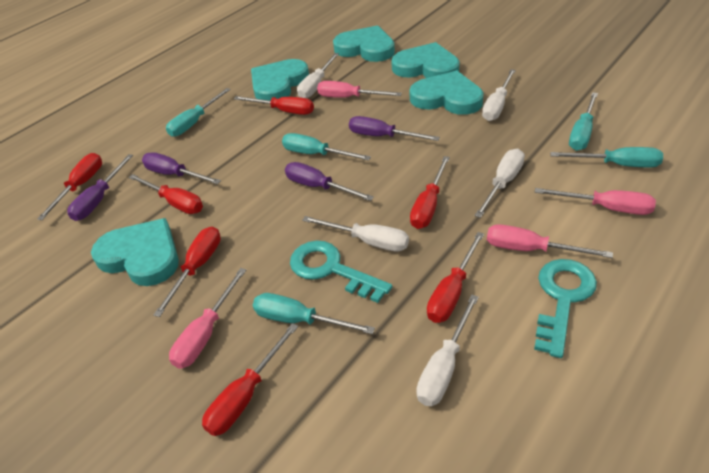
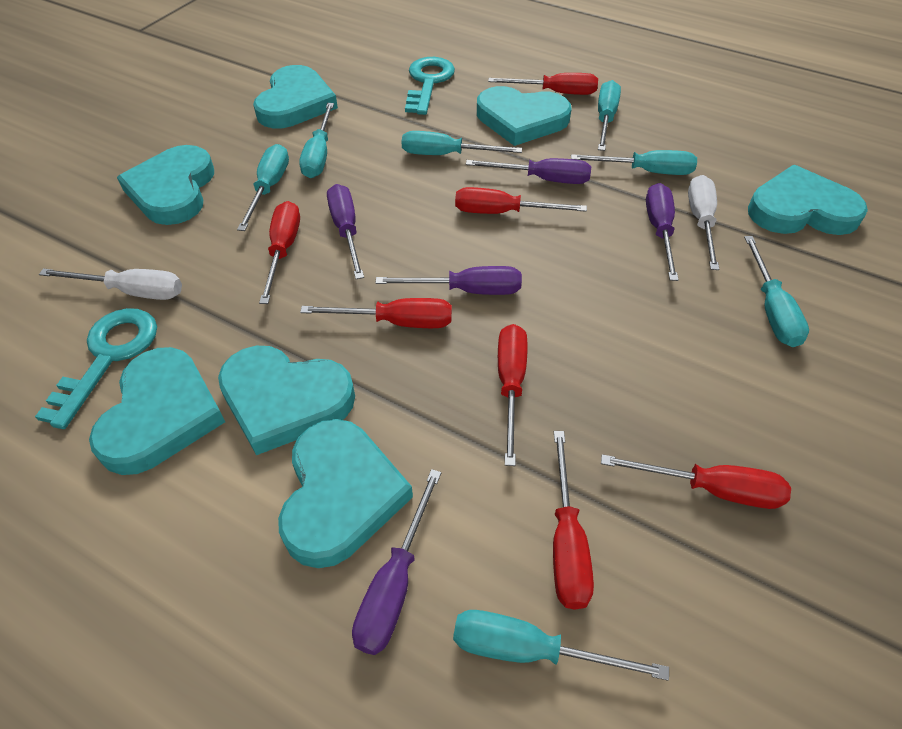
pink screwdriver: [169,268,246,369] [317,81,402,98] [487,224,613,258] [535,188,656,215] = 4 -> none = 0
purple screwdriver: [67,154,133,221] [142,152,221,184] [285,162,374,201] [349,116,440,141] = 4 -> [327,184,364,279] [352,469,441,655] [376,266,522,295] [466,158,591,184] [646,183,679,281] = 5
turquoise heart: [91,218,179,286] [251,59,309,101] [333,25,395,62] [391,42,460,78] [409,70,484,115] = 5 -> [89,347,225,475] [117,145,214,225] [218,346,355,455] [253,65,338,128] [278,419,413,568] [477,86,571,146] [748,165,868,235] = 7
turquoise screwdriver: [166,88,231,137] [253,293,375,334] [282,133,371,161] [550,147,663,167] [569,92,598,151] = 5 -> [237,144,289,231] [299,103,334,178] [402,131,522,155] [453,610,669,681] [571,150,697,175] [598,80,621,151] [744,236,809,347] = 7
white screwdriver: [297,53,339,98] [302,216,409,252] [416,294,479,406] [475,149,525,218] [482,69,516,121] = 5 -> [39,269,182,300] [688,175,719,270] = 2

